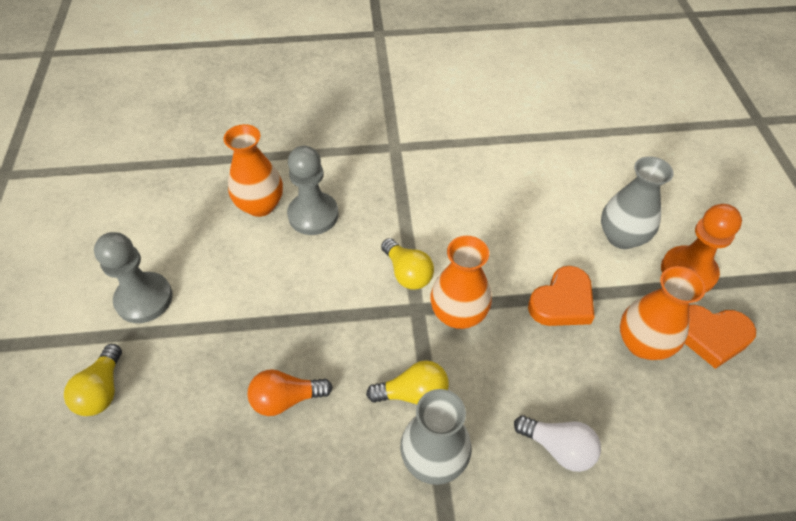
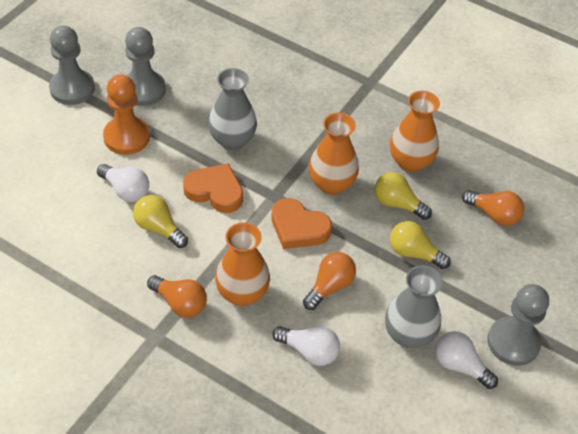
grey pawn: [94,232,173,323] [287,146,339,235] = 2 -> [49,25,95,105] [125,27,166,106] [487,284,549,366] = 3
orange light bulb: [247,369,333,416] = 1 -> [147,275,207,318] [303,252,356,310] [462,190,524,226] = 3
white light bulb: [514,415,601,472] = 1 -> [97,164,149,202] [272,326,340,366] [435,331,498,389] = 3

